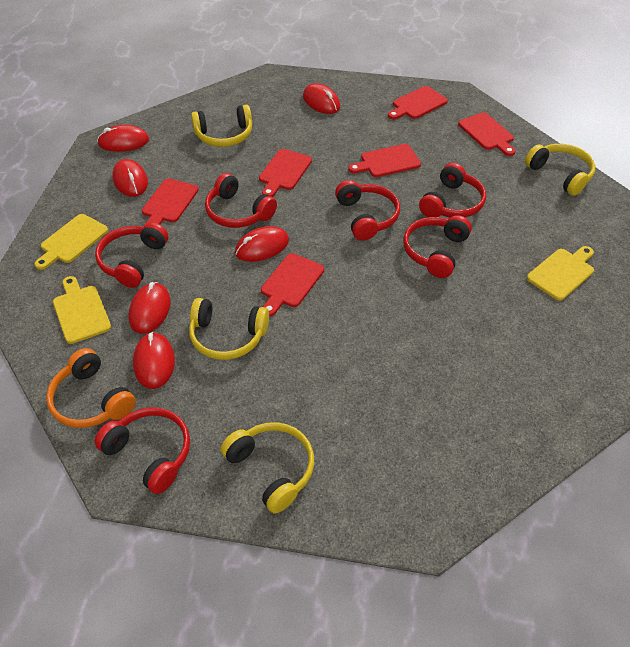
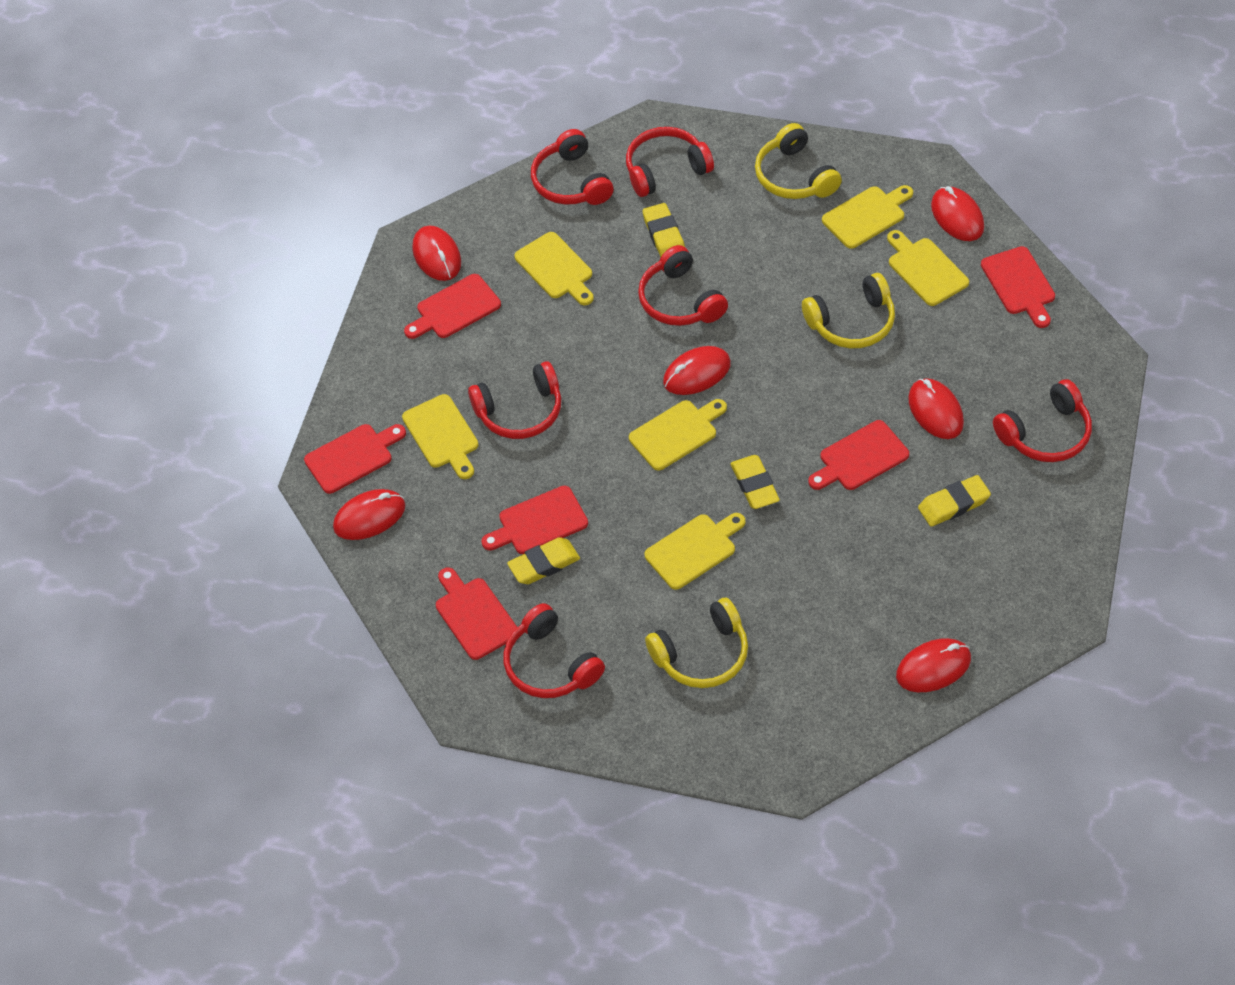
orange headphones: [46,348,136,428] = 1 -> none = 0
yellow cutting board: [34,214,108,270] [53,276,111,344] [527,246,594,301] = 3 -> [402,394,478,479] [514,232,594,305] [629,399,727,471] [645,513,745,590] [822,185,913,249] [887,230,969,306] = 6
yellow eraser: none = 0 -> [507,537,580,584] [643,203,685,257] [731,455,780,509] [918,475,991,527] = 4
yellow headphones: [189,298,269,360] [191,105,252,147] [221,422,314,514] [525,144,595,196] = 4 -> [645,598,748,688] [755,123,842,199] [802,273,895,348] = 3

